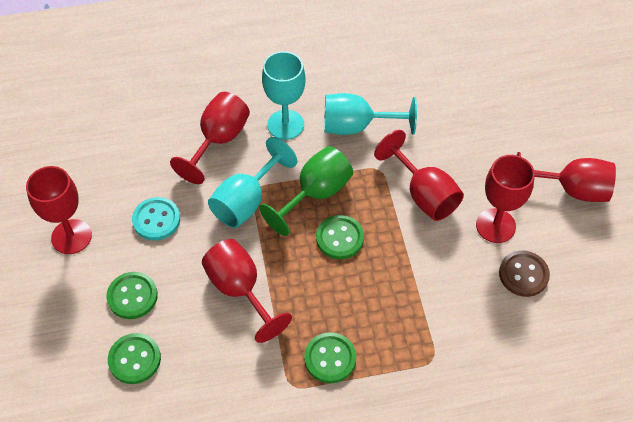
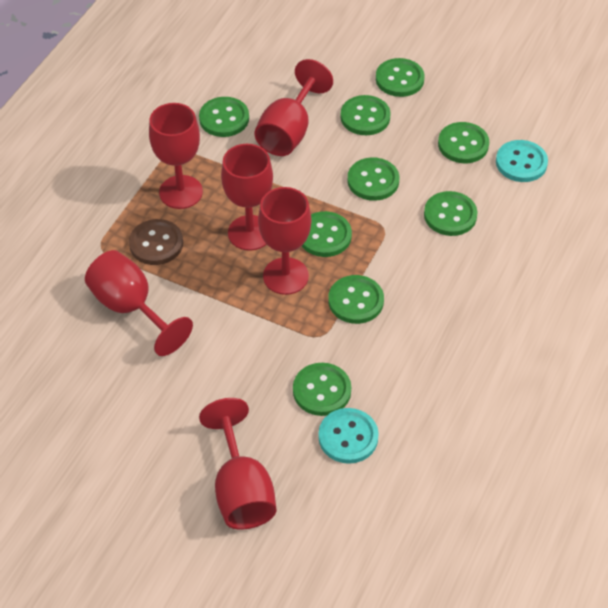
green button: [106,272,158,319] [108,333,161,384] [304,332,356,383] [316,215,364,259] = 4 -> [199,97,249,137] [293,363,351,416] [302,211,352,257] [328,275,384,324] [341,95,391,135] [347,157,399,201] [376,58,425,97] [424,191,478,236] [438,122,489,163] = 9
green goblet: [259,146,353,236] = 1 -> none = 0
turquoise button: [132,197,180,241] = 1 -> [318,408,379,464] [496,140,548,182] = 2
turquoise goblet: [208,137,297,228] [262,51,305,140] [324,93,417,135] = 3 -> none = 0

